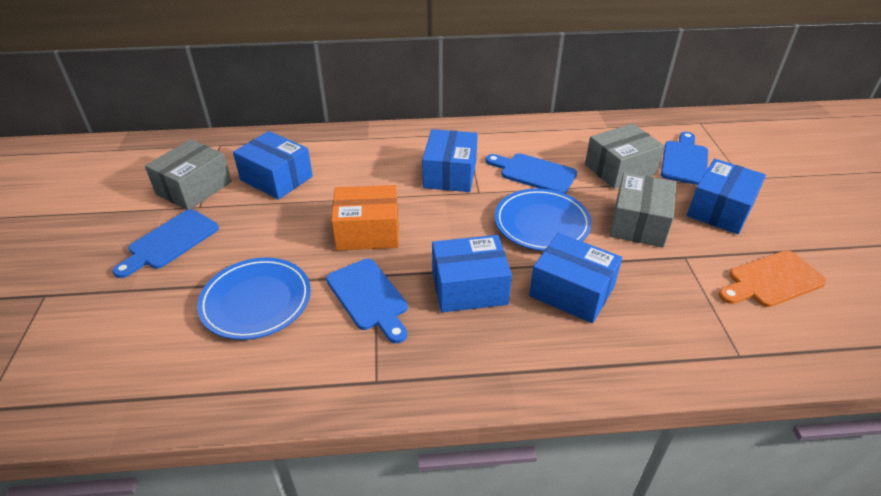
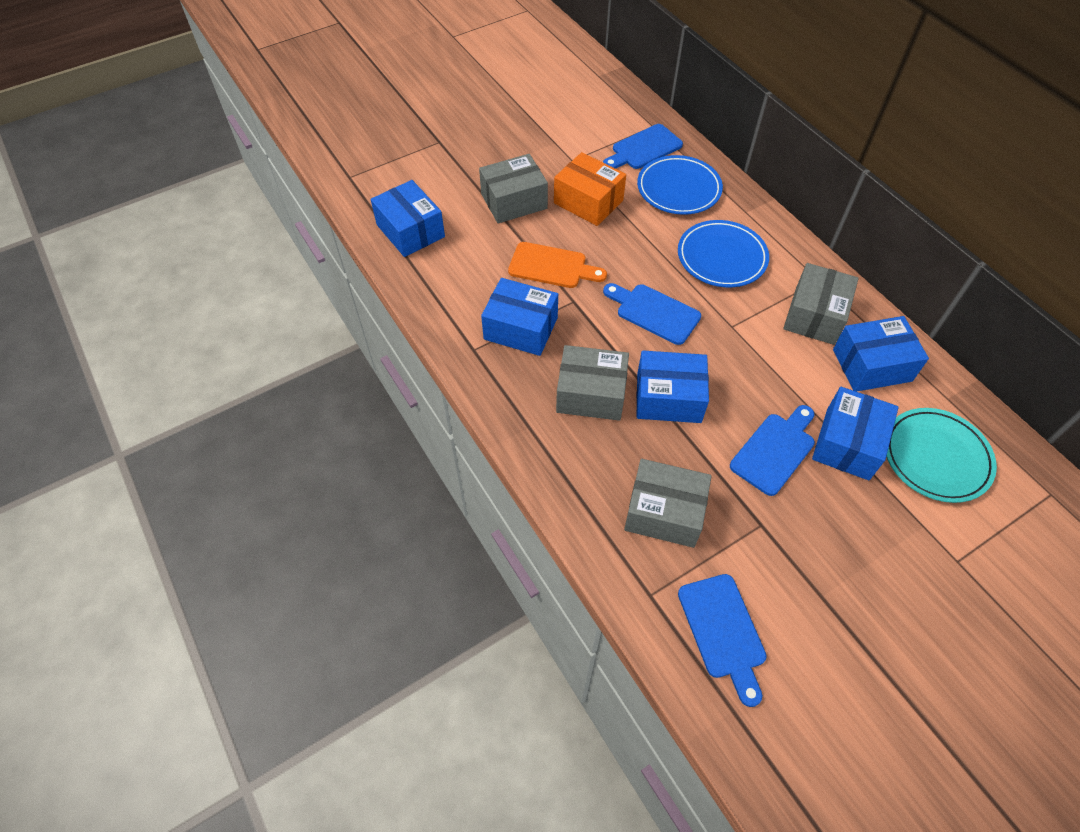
grey box: [145,139,232,210] [585,123,664,189] [610,172,676,248] = 3 -> [479,154,548,223] [556,345,629,421] [624,459,712,548] [783,263,859,345] = 4
turquoise plate: none = 0 -> [886,408,997,503] = 1

